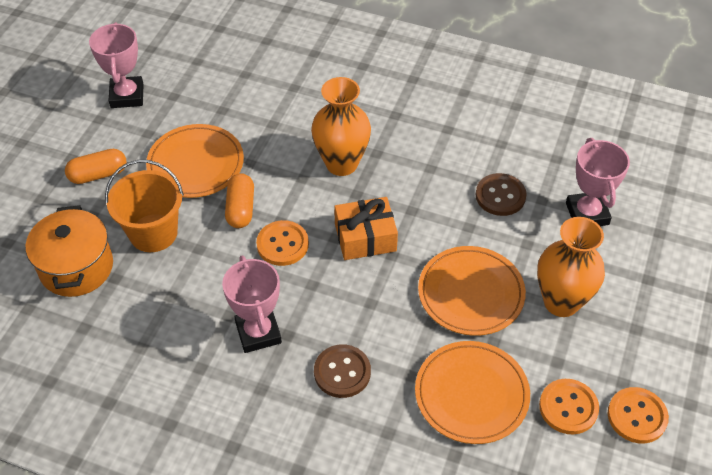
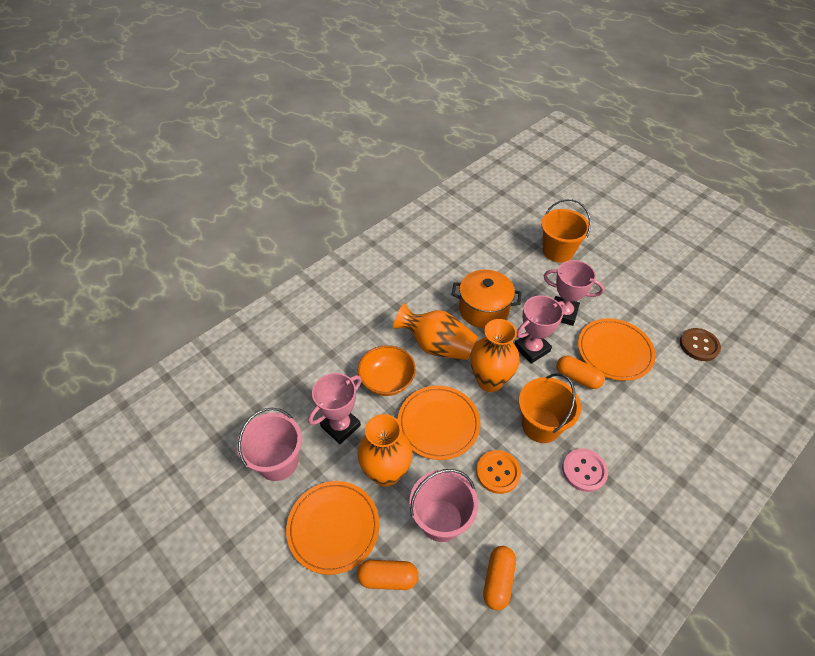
brown button: [314,344,371,398] [476,173,527,216] = 2 -> [680,328,721,361] = 1
orange bowl: none = 0 -> [358,345,416,396] = 1
orange bucket: [105,160,184,252] = 1 -> [519,373,581,443] [541,199,591,263] = 2
orange button: [256,220,309,266] [539,379,599,435] [608,387,669,443] = 3 -> [476,450,521,494] = 1
orange capsule: [65,149,127,184] [225,173,254,228] = 2 -> [357,560,418,590] [483,546,516,611] [556,356,605,389] = 3
orange gift: [334,197,398,260] = 1 -> none = 0
orange vase: [311,77,371,176] [537,217,605,317] = 2 -> [357,414,413,487] [393,303,478,360] [470,319,520,392] = 3
pink bucket: none = 0 -> [237,408,302,481] [409,469,478,542] = 2
pink button: none = 0 -> [562,449,608,492] = 1

